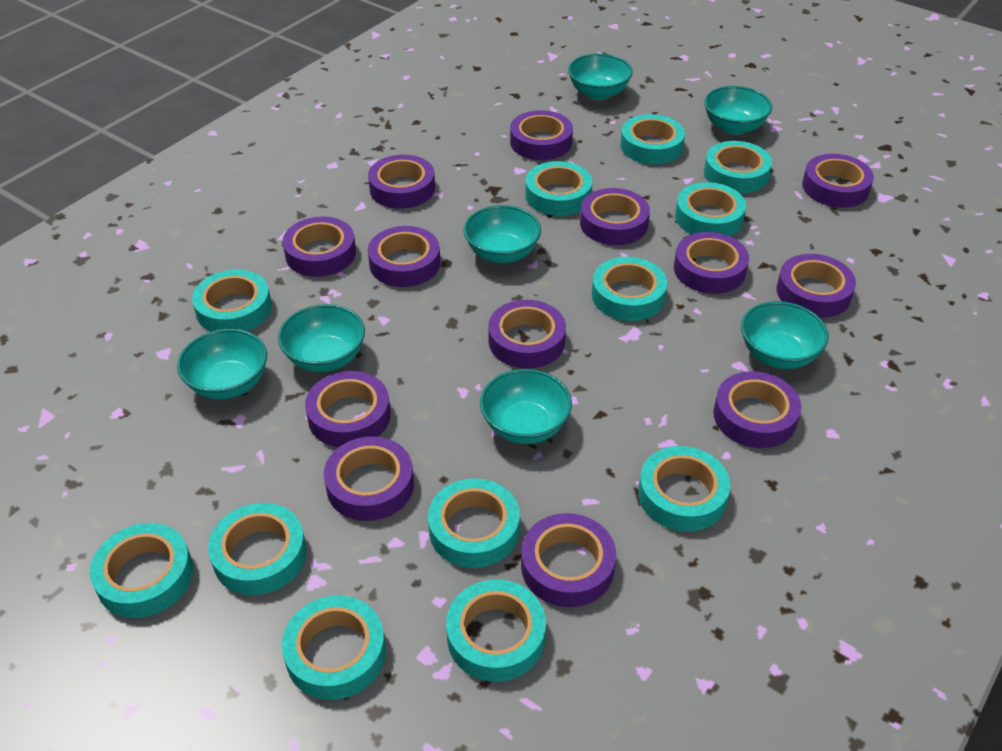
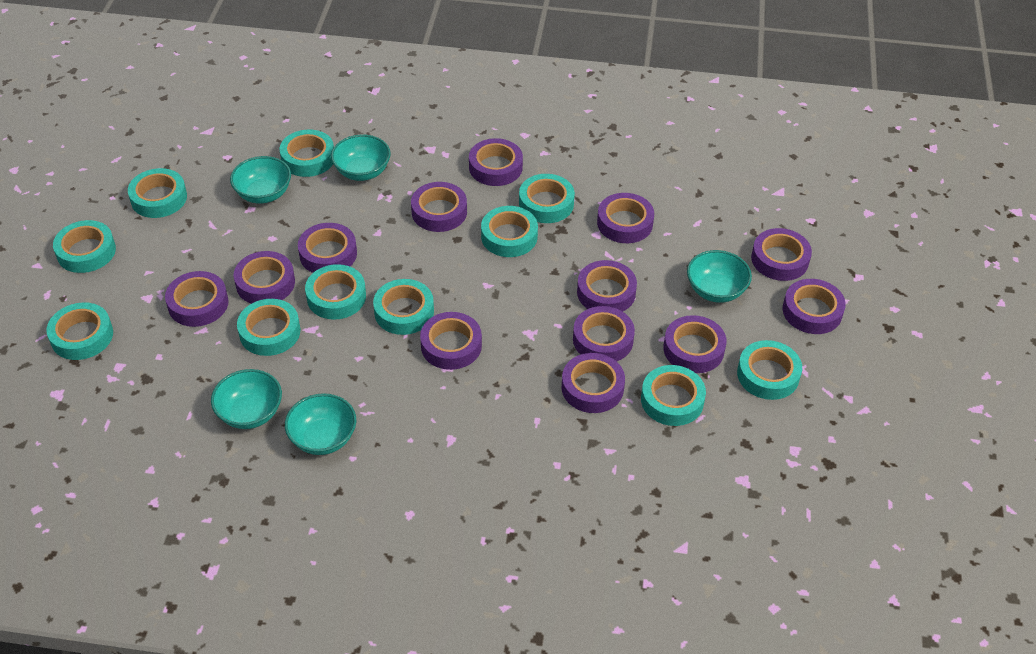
turquoise bowl: [177,329,267,399] [278,304,365,372] [463,205,541,263] [480,369,572,444] [568,54,633,100] [704,86,772,135] [741,301,829,369] = 7 -> [211,369,282,429] [230,156,291,204] [285,393,356,455] [331,134,391,181] [687,250,752,303] = 5
turquoise tape: [89,523,193,618] [192,269,272,332] [208,503,307,595] [282,595,386,700] [428,478,520,568] [446,579,546,682] [525,161,592,216] [592,257,667,321] [620,114,685,164] [638,446,730,532] [675,182,746,236] [704,141,772,193] = 12 -> [46,302,113,360] [53,220,116,273] [128,168,187,218] [237,299,300,356] [279,129,334,177] [305,264,366,320] [373,279,434,335] [481,206,538,257] [519,174,575,223] [641,365,706,426] [737,340,802,400] = 11

